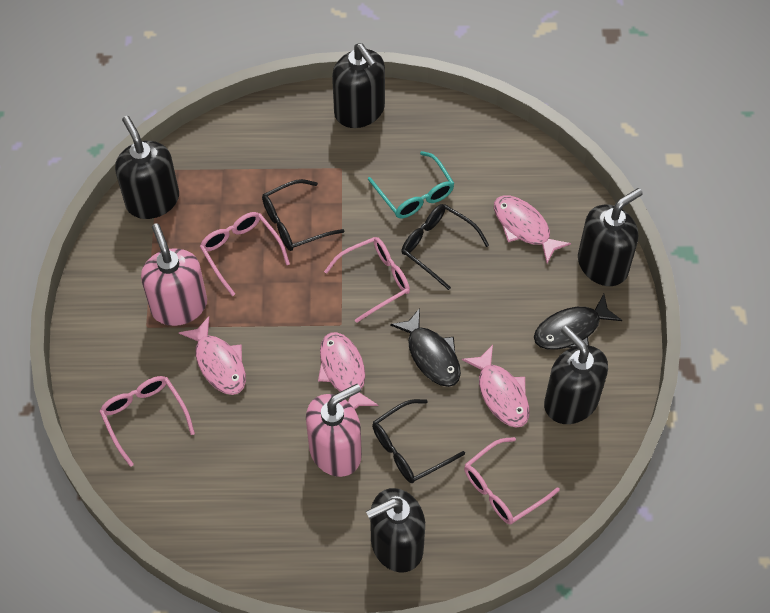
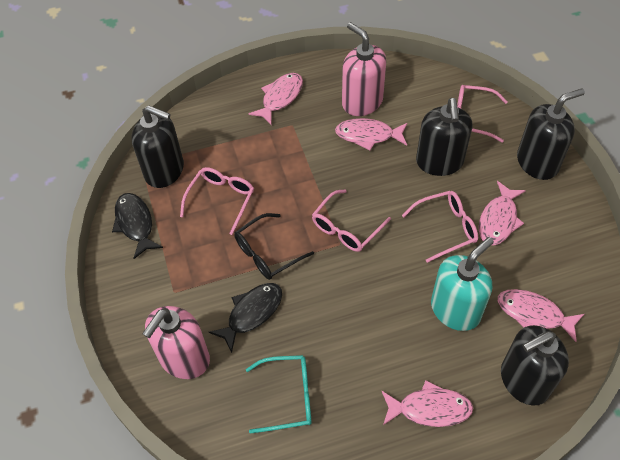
black glasses: [262,179,345,251] [372,399,465,483] [401,204,489,290] = 3 -> [234,213,314,280] = 1
black soap dispenser: [115,116,179,219] [332,44,385,128] [366,488,425,572] [544,325,608,424] [578,188,643,286] = 5 -> [131,105,184,188] [416,98,472,176] [501,325,569,405] [517,88,585,180] = 4
pink fish: [179,316,246,395] [318,332,378,409] [462,345,529,428] [494,196,571,263] = 4 -> [249,73,303,125] [335,118,408,150] [382,381,473,427] [479,181,526,246] [498,289,584,342] = 5
turquoise soap dispenser: none = 0 -> [431,237,494,331] = 1

